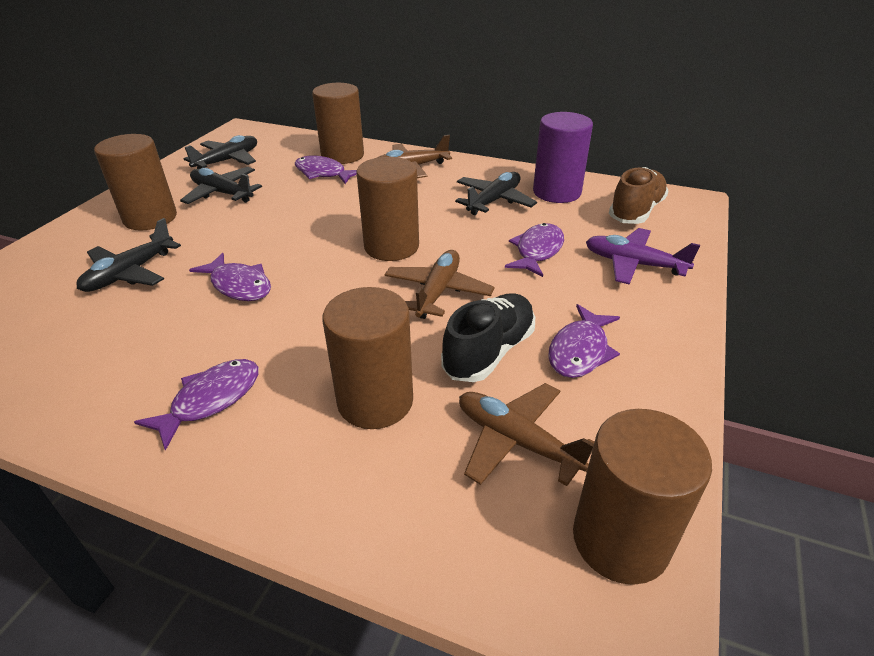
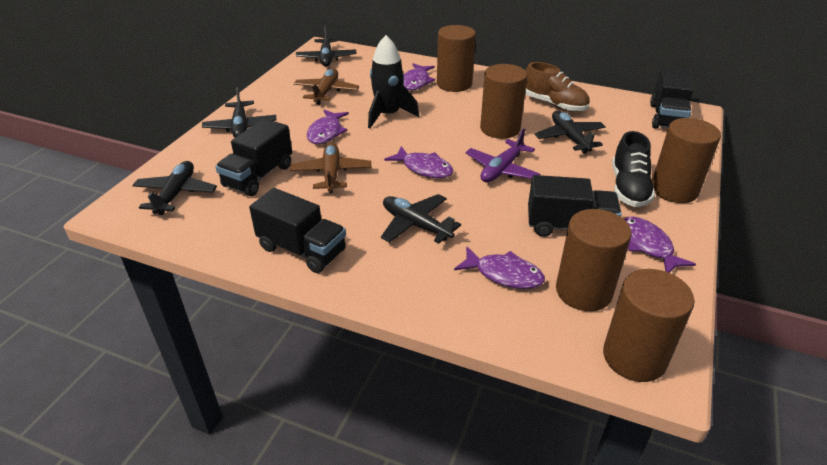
black plane: [76,218,181,292] [180,167,262,204] [184,135,257,169] [455,172,537,215] = 4 -> [132,161,217,215] [202,88,276,138] [296,26,356,67] [381,194,461,244] [535,111,606,154] = 5
black rocket: none = 0 -> [368,35,419,129] = 1
black truck: none = 0 -> [215,118,292,196] [249,188,346,273] [528,175,622,237] [650,67,693,129] = 4
brown plane: [377,135,452,178] [384,250,494,319] [459,383,594,486] = 3 -> [290,143,372,193] [293,68,359,105] = 2
purple cylinder: [533,112,593,203] = 1 -> none = 0

